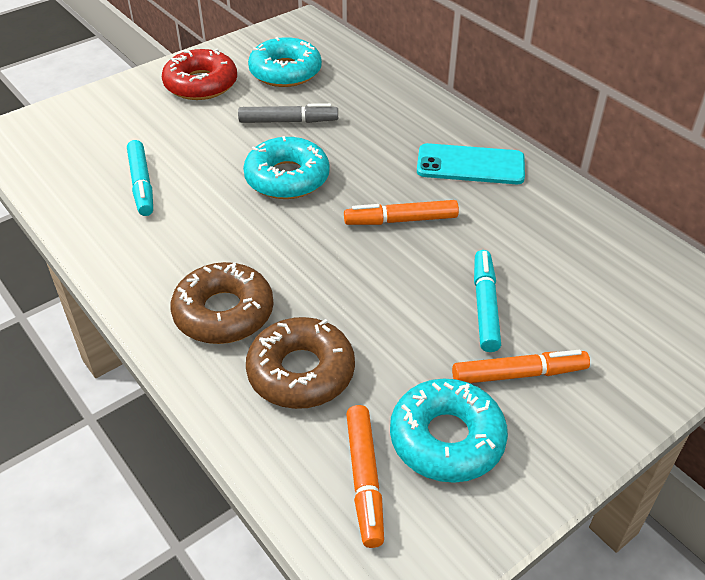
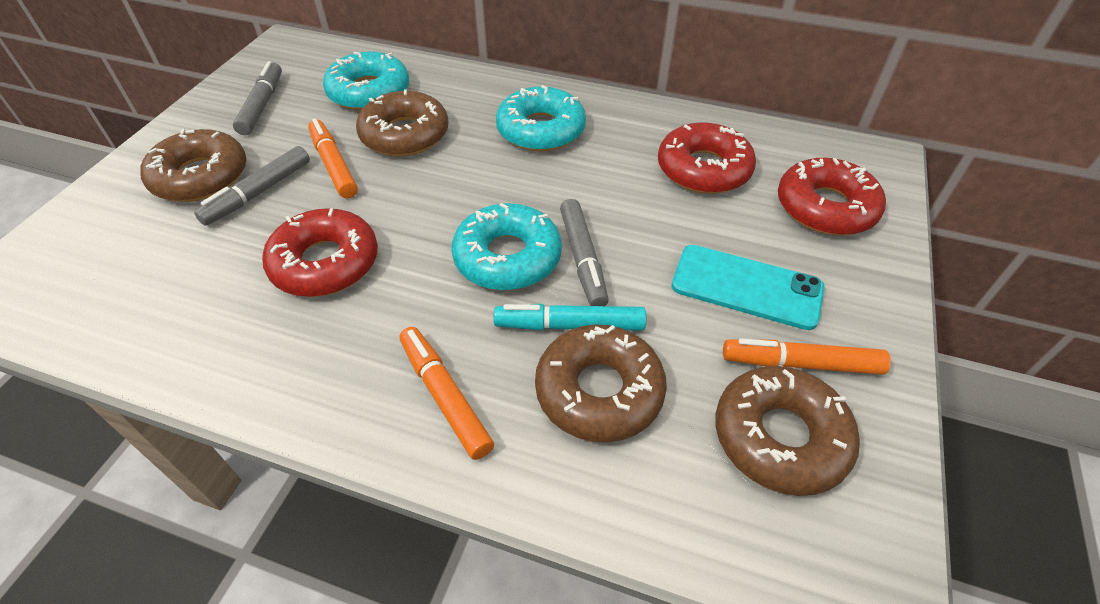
brown donut: [170,262,273,344] [246,317,355,409] = 2 -> [140,129,247,202] [356,89,449,156] [535,324,667,442] [716,366,860,496] = 4
grey marker: [238,103,338,123] = 1 -> [194,146,310,226] [233,61,282,135] [560,199,609,306] = 3
red donut: [162,49,237,100] = 1 -> [262,208,378,297] [658,122,756,194] [778,158,886,235] = 3
turquoise marker: [127,140,153,216] [474,250,501,352] = 2 -> [493,304,646,331] = 1

